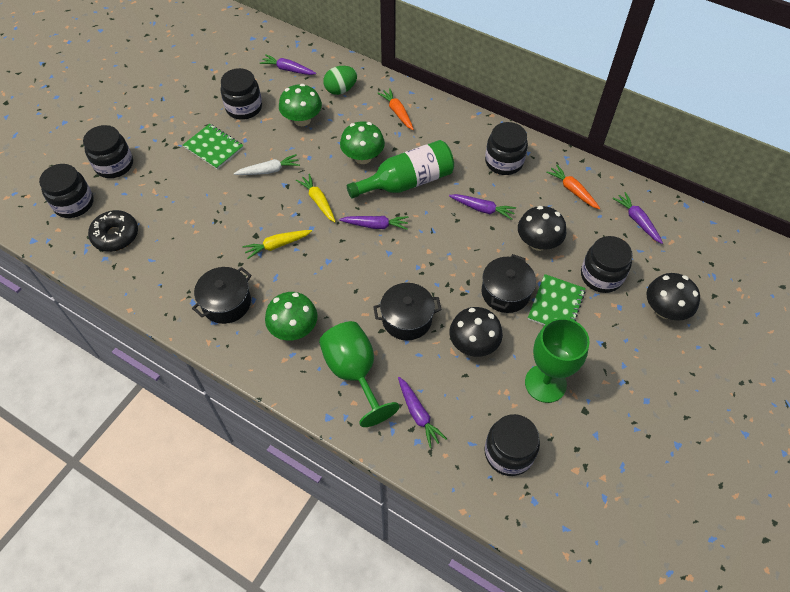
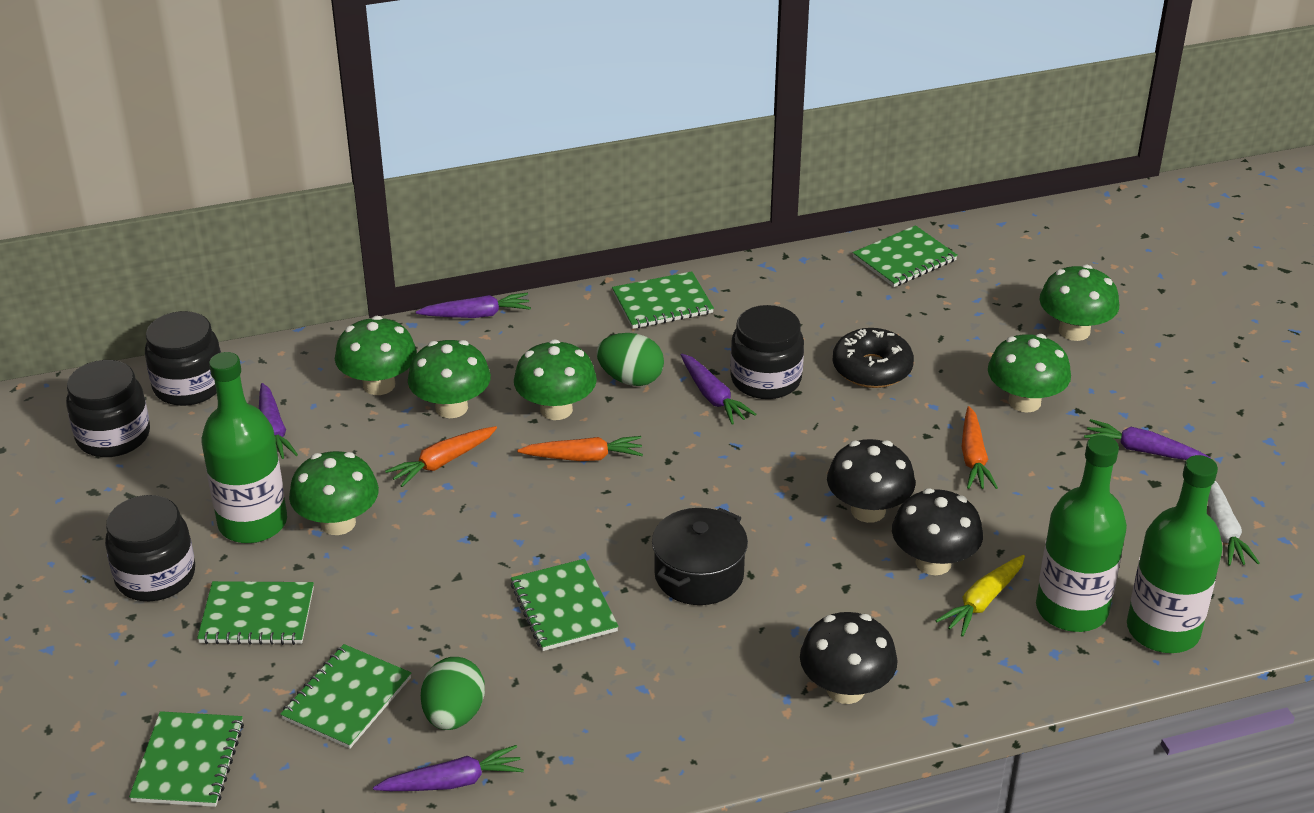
black jar: [39,164,94,218] [83,125,133,178] [221,68,262,120] [485,122,528,175] [485,414,540,476] [581,236,633,293] = 6 -> [66,360,150,457] [105,495,195,601] [145,311,221,406] [730,305,804,399] = 4
black pot: [192,267,252,324] [373,283,442,341] [482,254,536,313] = 3 -> [652,508,748,605] = 1
green bottle: [347,140,454,199] = 1 -> [201,352,287,543] [1036,435,1127,632] [1127,455,1223,653] = 3
green egg: [323,66,357,95] = 1 -> [421,657,485,730] [596,333,664,386] = 2
green goblet: [319,321,400,427] [525,318,590,403] = 2 -> none = 0
green mushroom: [265,292,318,341] [279,84,322,126] [340,121,385,164] = 3 -> [289,451,379,535] [335,316,417,395] [408,340,491,418] [514,339,597,420] [988,334,1071,413] [1039,265,1119,341] = 6
green notebook: [183,124,244,169] [528,274,586,325] = 2 -> [129,711,244,807] [197,581,314,645] [280,644,411,749] [510,559,619,651] [612,271,714,329] [853,225,958,287] = 6
orange carrot: [377,88,414,130] [546,164,600,209] = 2 -> [385,426,497,487] [517,436,643,461] [962,406,998,489] = 3
yellow carrot: [243,230,312,259] [296,174,336,222] = 2 -> [935,555,1025,637] = 1

